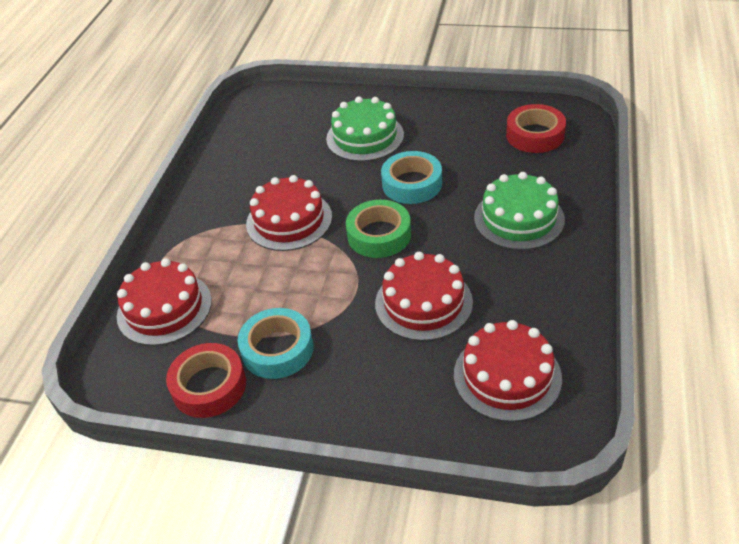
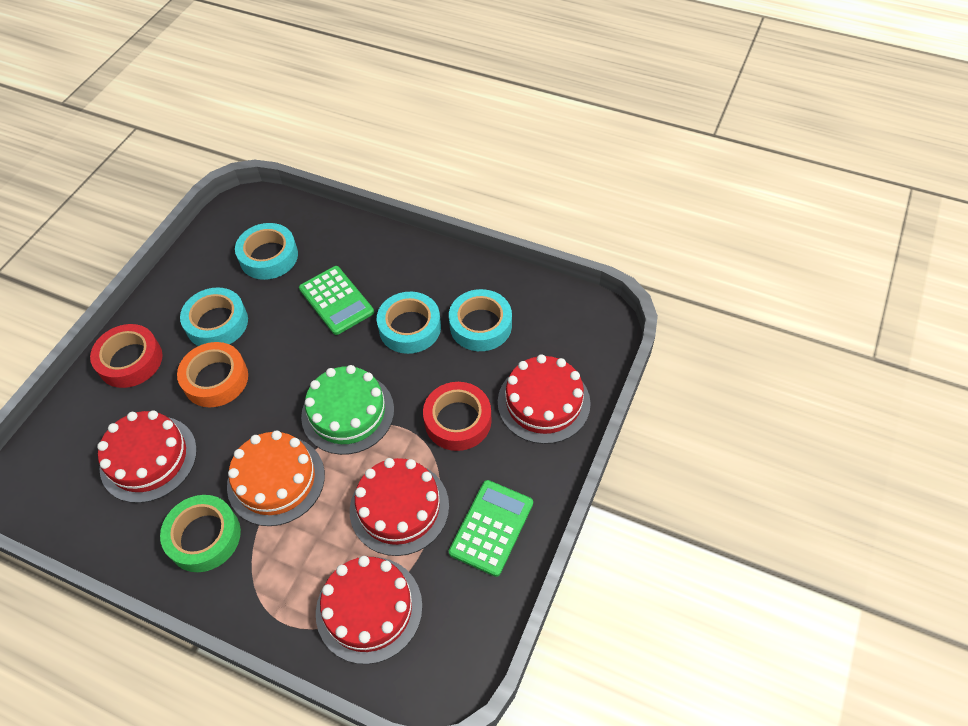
green cake: [326,96,404,162] [474,172,565,250] = 2 -> [301,365,394,455] = 1
green calculator: none = 0 -> [299,266,374,335] [449,480,533,577] = 2
orange cake: none = 0 -> [227,430,325,526] = 1
orange tape: none = 0 -> [177,342,248,407] = 1
turquoise tape: [238,308,314,379] [381,151,442,204] = 2 -> [180,287,248,346] [235,223,298,280] [377,292,441,354] [449,289,512,351] = 4

